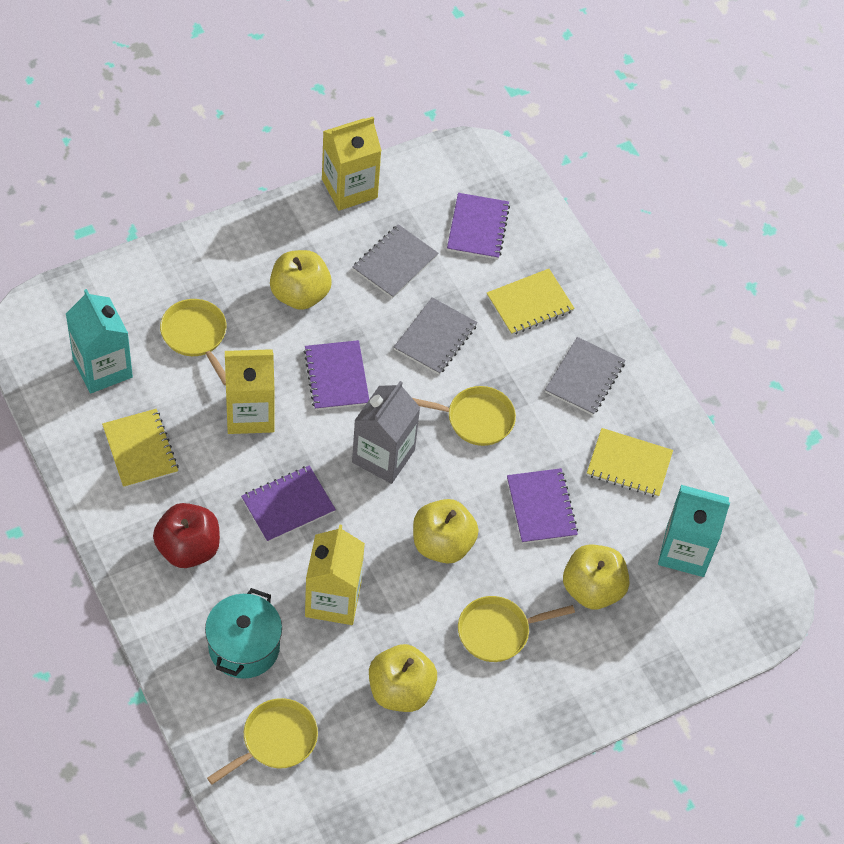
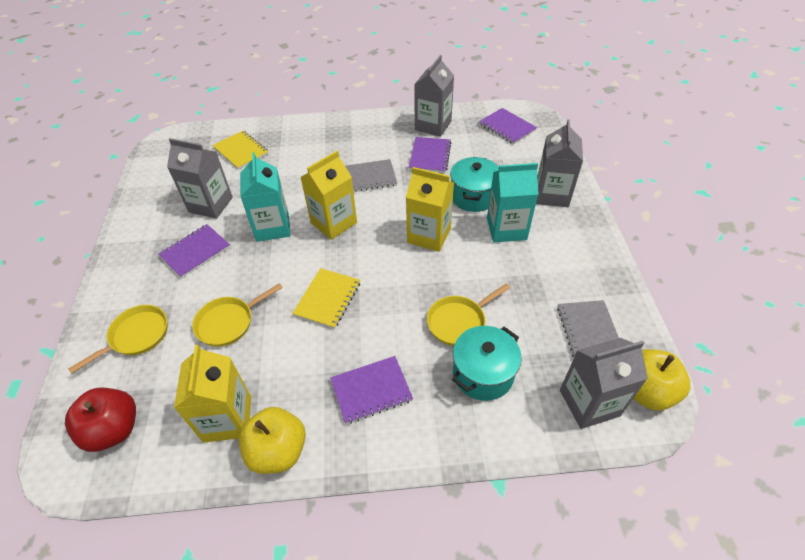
grey carton: [352,381,420,484] = 1 -> [167,138,233,219] [414,55,454,137] [536,120,583,207] [560,338,648,429] = 4
grey notebook: [352,224,438,299] [394,297,478,375] [545,337,625,415] = 3 -> [345,159,397,192] [557,300,619,357] = 2
turquoise pot: [205,588,282,679] = 1 -> [450,157,499,212] [452,326,522,401] = 2
yellow apple: [270,250,332,310] [369,644,437,712] [413,499,479,564] [563,544,629,609] = 4 -> [238,407,306,474] [633,349,691,411] = 2
yellow notebook: [102,409,179,488] [487,269,575,335] [587,428,673,497] = 3 -> [212,131,269,170] [292,268,360,329] = 2
yellow pan: [160,299,227,385] [207,698,318,785] [413,386,516,446] [458,596,575,662] = 4 -> [68,305,167,374] [192,283,283,347] [427,283,510,346] = 3

